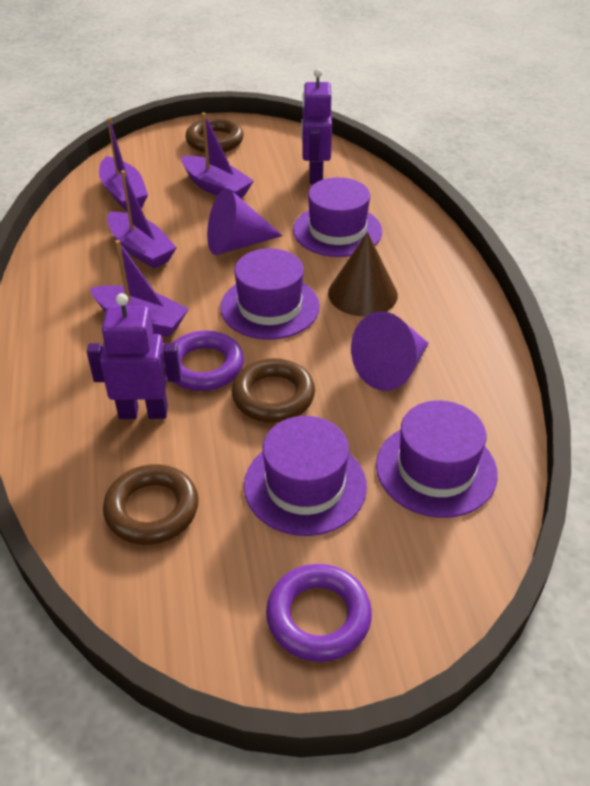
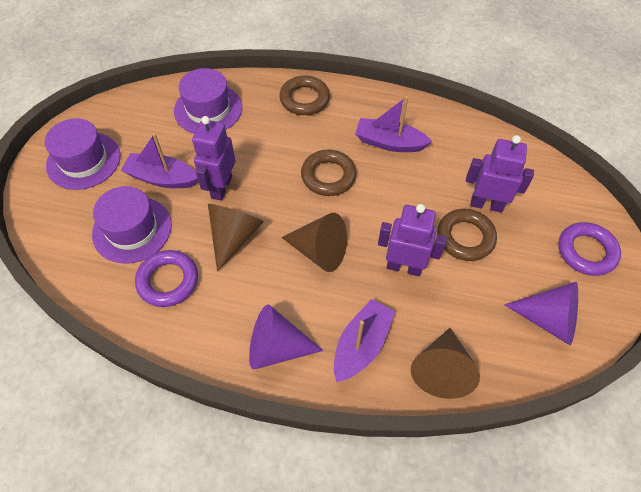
brown cone: [328,232,398,317] = 1 -> [208,204,264,272] [281,213,347,272] [411,328,480,399] = 3
purple boat: [90,240,189,337] [99,117,148,212] [107,170,177,269] [181,112,254,198] = 4 -> [121,133,198,188] [334,299,395,382] [355,96,432,152] = 3
purple hat: [220,248,320,340] [244,416,367,536] [293,177,382,257] [376,400,498,518] = 4 -> [45,118,120,190] [92,186,172,264] [174,68,242,133] = 3
purple robot: [87,293,181,419] [301,68,332,184] = 2 -> [192,116,235,201] [378,204,447,276] [466,135,534,213] = 3

